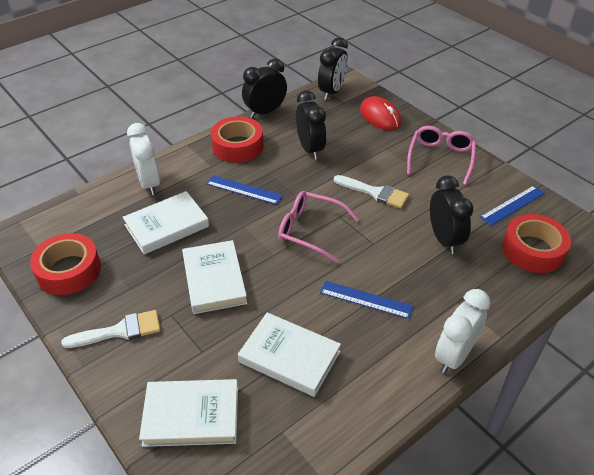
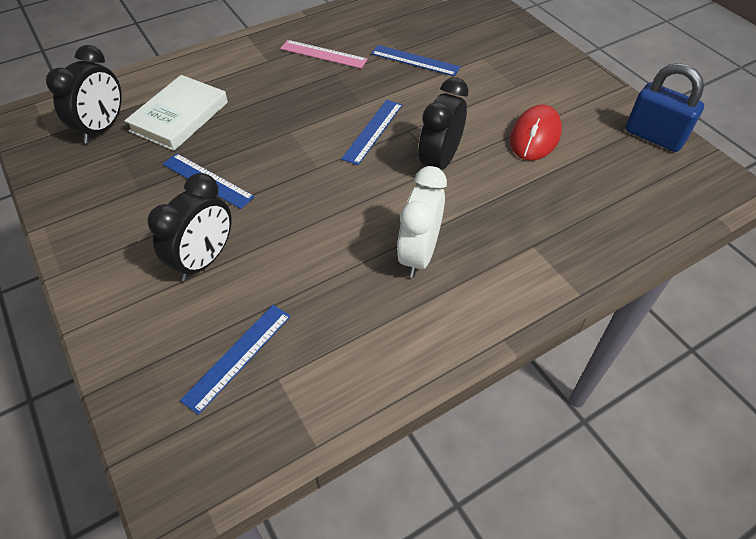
black clock: [242,58,287,118] [296,90,326,160] [318,37,348,100] [430,175,473,254] = 4 -> [46,45,122,143] [148,173,231,281] [418,77,469,170] = 3
blue padlock: none = 0 -> [625,63,704,152] = 1
blue ruler: [206,175,283,205] [320,281,413,319] [480,186,545,226] = 3 -> [163,153,255,209] [180,305,291,415] [341,100,402,165] [371,45,460,76] = 4
pink glasses: [278,191,359,263] [407,126,476,185] = 2 -> none = 0
pink ruler: none = 0 -> [280,40,368,68] = 1
red tape: [30,233,101,295] [211,116,264,163] [502,214,571,273] = 3 -> none = 0
white book: [122,191,209,255] [139,379,238,447] [182,240,247,314] [238,312,341,397] = 4 -> [124,75,228,151] = 1
white brush: [61,310,160,348] [334,175,409,208] = 2 -> none = 0
white clock: [127,123,160,195] [435,289,490,374] = 2 -> [397,166,447,278] = 1

